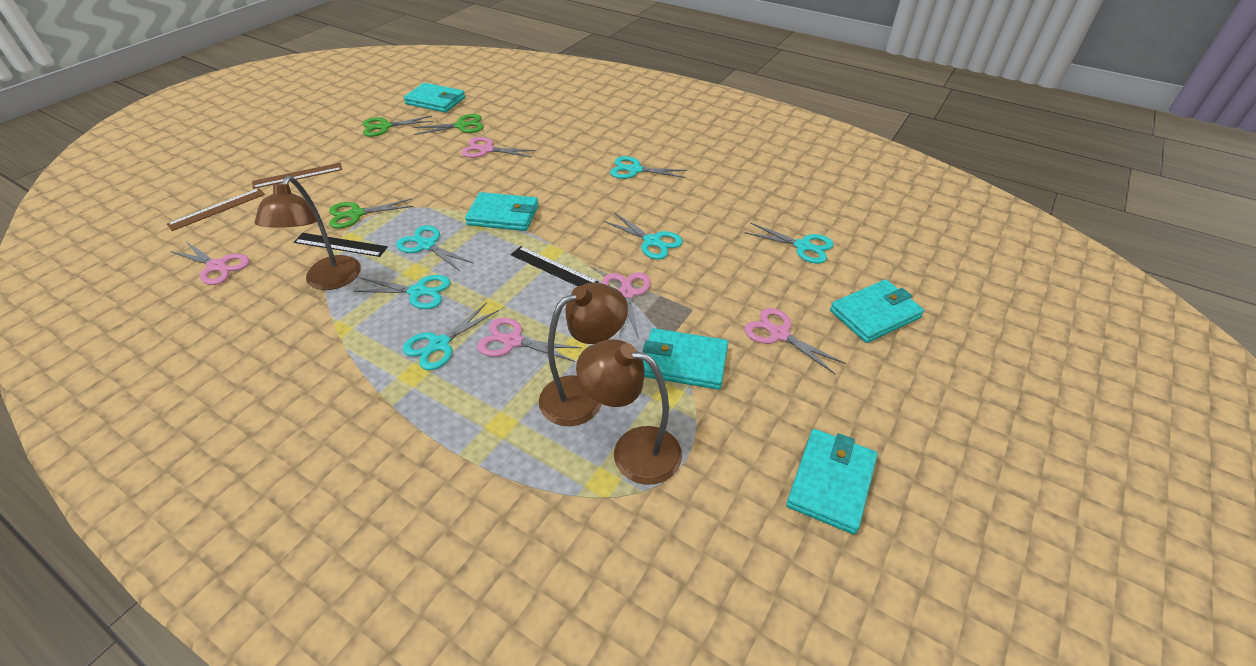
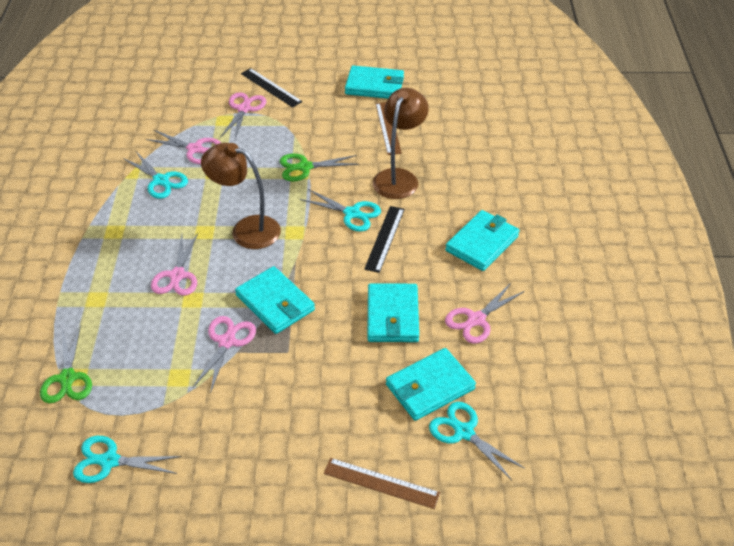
brown lamp: [254,176,361,290] [539,282,628,426] [576,339,682,485] = 3 -> [201,143,281,249] [373,88,429,199] = 2
green scissors: [329,198,414,229] [363,116,433,137] [413,114,484,135] = 3 -> [40,325,92,403] [280,154,359,181] = 2
turquoise scissors: [353,275,450,309] [396,225,474,271] [403,302,499,370] [604,213,683,259] [610,156,687,179] [744,223,834,264] = 6 -> [73,436,182,483] [123,150,188,199] [300,189,381,232] [429,402,525,480] = 4

